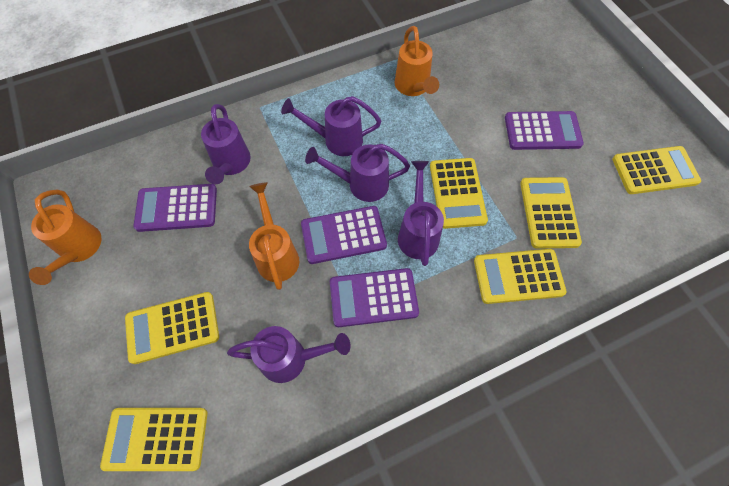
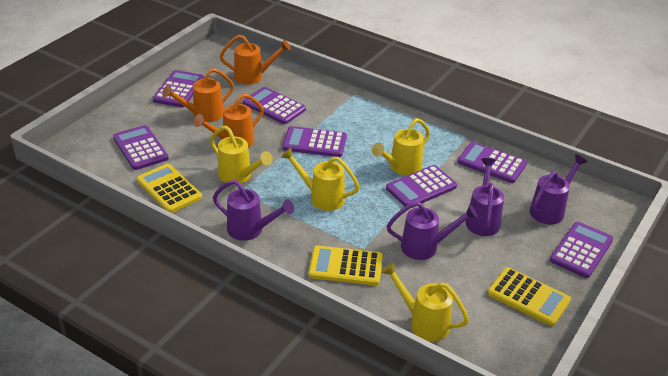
purple calculator: [134,184,217,232] [301,206,387,264] [330,268,419,327] [505,111,584,150] = 4 -> [113,125,169,170] [153,70,204,107] [243,87,306,124] [283,126,347,157] [386,165,457,208] [457,142,527,183] [550,222,613,278] = 7
purple watering can: [201,104,251,184] [227,326,351,383] [281,96,381,156] [305,144,410,202] [398,161,444,266] = 5 -> [213,180,294,241] [387,202,478,260] [465,158,504,236] [530,154,588,224] = 4
yellow calculator: [100,408,207,471] [125,292,219,364] [430,158,488,229] [474,249,567,304] [520,177,582,249] [612,146,701,194] = 6 -> [137,164,202,213] [308,245,383,286] [488,267,571,326] = 3
yellow watering can: none = 0 -> [210,126,273,183] [281,148,360,211] [372,118,430,176] [381,262,469,341] = 4

